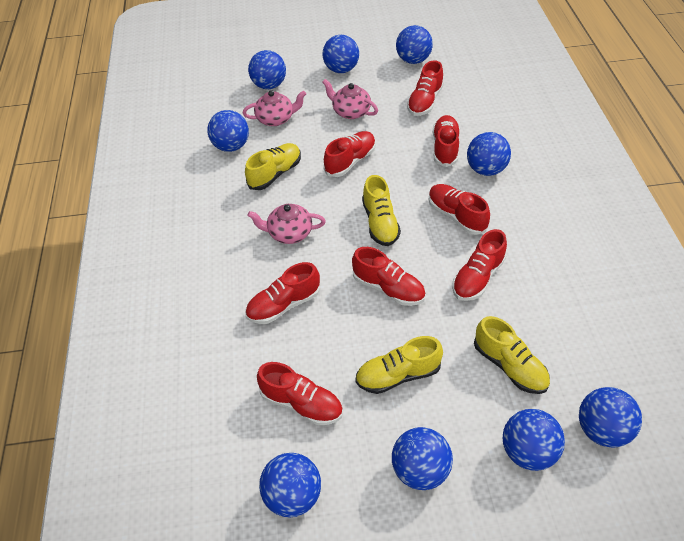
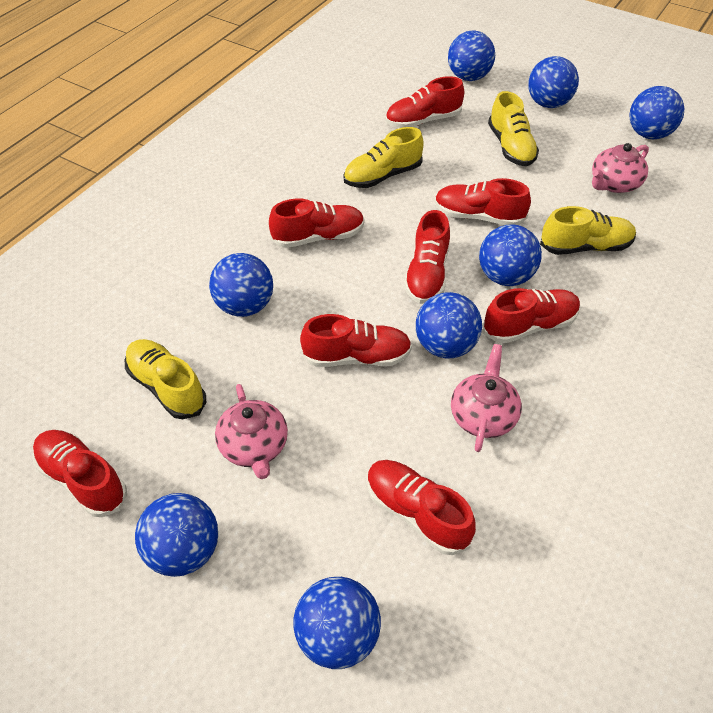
blue ball: [207,110,249,152] [248,50,286,89] [259,453,321,517] [323,35,359,73] [392,427,453,490] [396,25,433,64] [467,132,511,176] [503,409,565,471] [579,387,642,448] = 9 -> [135,493,218,577] [209,253,273,317] [293,577,381,669] [416,292,482,358] [448,30,495,81] [479,224,542,286] [528,56,579,108] [630,86,684,139] = 8

